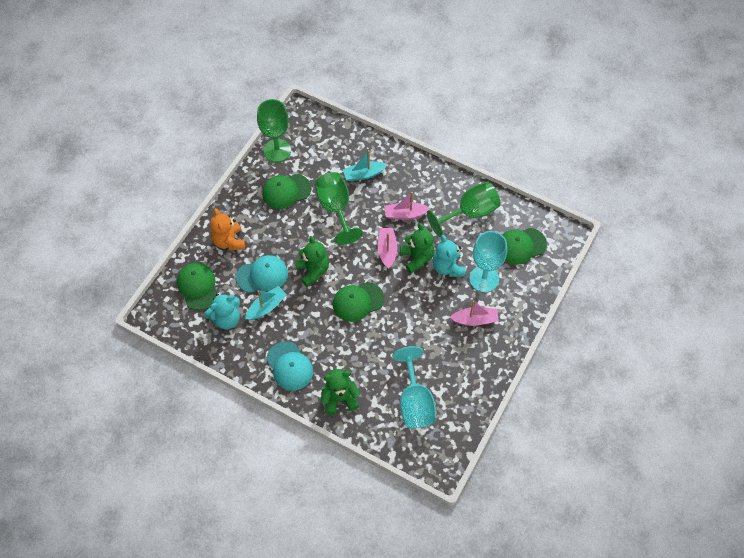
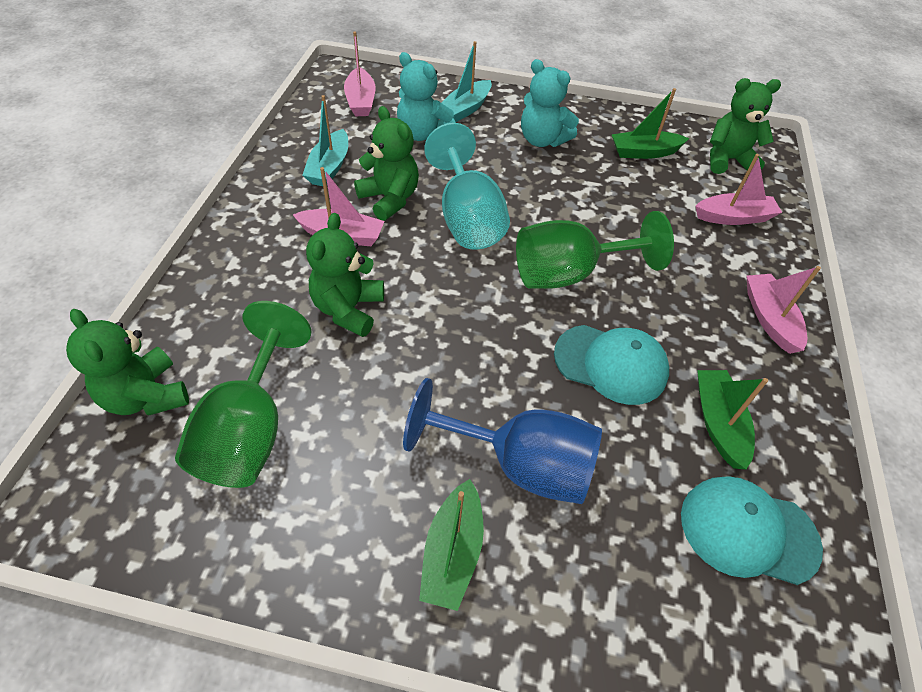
blue goblet: none = 0 -> [403,378,602,504] = 1
green boat: none = 0 -> [419,479,484,611] [612,88,689,159] [697,370,768,469] = 3
green cap: [177,263,217,310] [262,174,311,209] [333,282,384,322] [503,228,547,265] = 4 -> none = 0
green goblet: [257,99,291,162] [315,172,363,245] [427,182,500,237] = 3 -> [175,301,312,488] [516,211,674,289] = 2
green teddy bear: [295,236,329,287] [321,369,360,415] [401,223,434,273] = 3 -> [66,309,189,416] [306,213,384,337] [354,106,419,221] [710,78,781,174] = 4
orange teddy bear: [210,208,245,250] = 1 -> none = 0
pink boat: [378,228,397,269] [385,192,431,220] [450,300,499,326] = 3 -> [293,167,384,246] [344,31,375,116] [696,154,782,225] [746,266,821,354] = 4
turquoise goblet: [392,346,436,428] [469,231,507,292] = 2 -> [424,123,510,250] = 1

